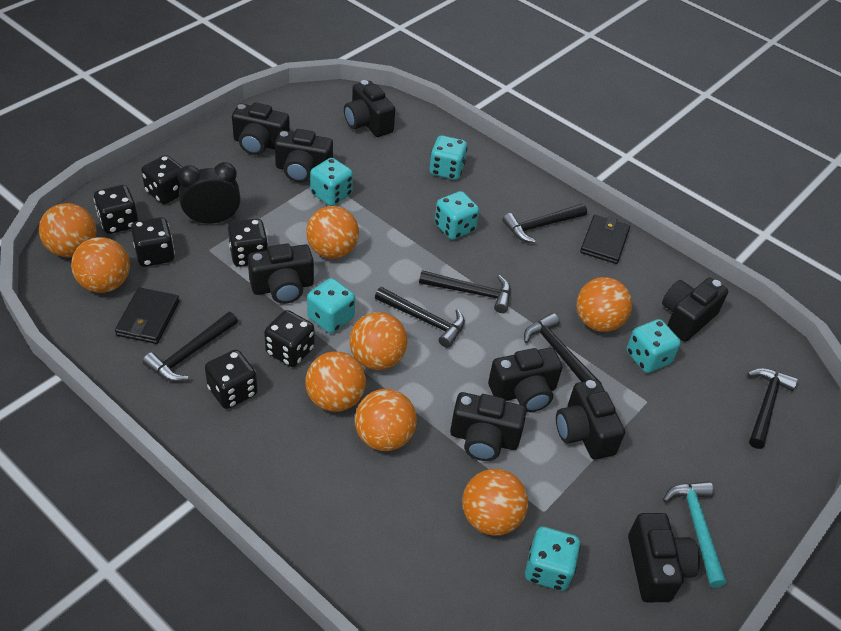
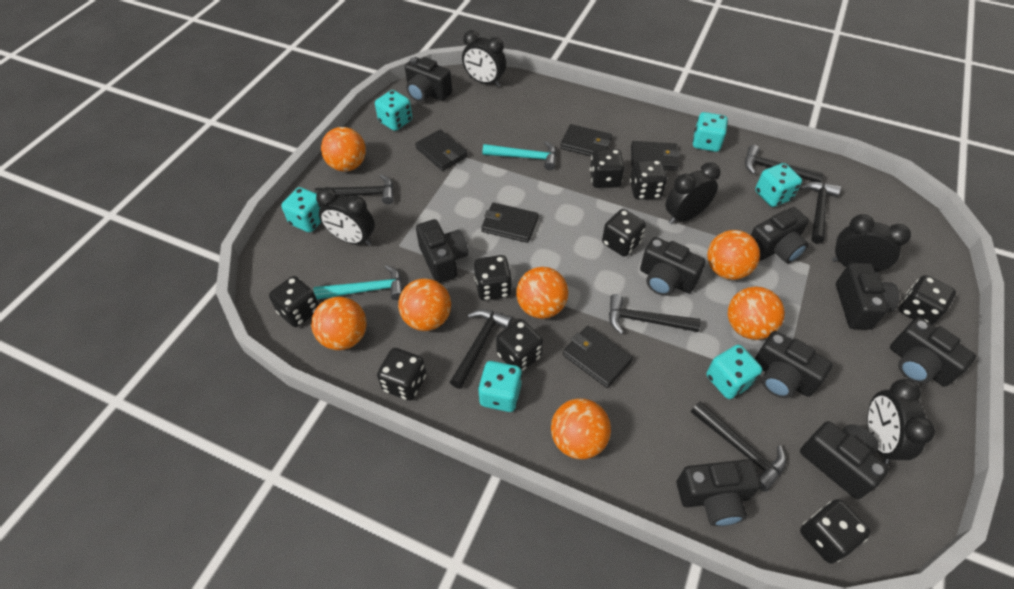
black clock: [178,162,241,224] = 1 -> [316,187,375,246] [462,30,506,87] [665,162,720,224] [832,214,911,273] [867,379,935,464] = 5
black dice: [94,185,138,234] [131,217,175,267] [141,155,183,204] [205,350,257,409] [228,219,268,267] [264,310,314,367] = 6 -> [269,276,319,327] [377,348,426,401] [474,255,512,301] [496,319,543,371] [590,149,624,188] [602,209,646,257] [630,160,667,200] [800,499,871,563] [899,275,956,325] = 9
black wallet: [115,287,179,344] [580,215,630,264] = 2 -> [415,129,468,171] [481,203,539,243] [560,124,612,156] [563,326,633,388] [631,141,680,171] = 5
orange ball: [39,203,96,257] [71,237,130,293] [305,351,366,412] [306,206,359,259] [349,312,407,370] [355,389,417,451] [462,469,528,536] [576,277,632,332] = 8 -> [311,297,366,350] [321,127,366,171] [398,278,451,331] [516,267,568,319] [551,398,611,459] [707,230,760,280] [728,287,785,340] = 7
turquoise hammer: [663,481,727,588] = 1 -> [314,265,402,300] [483,141,556,170] = 2

